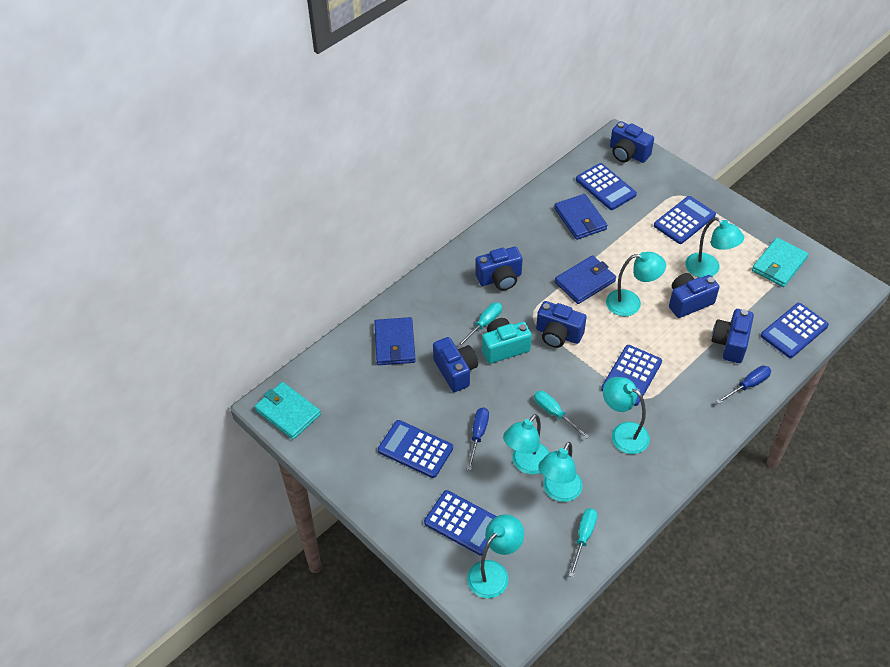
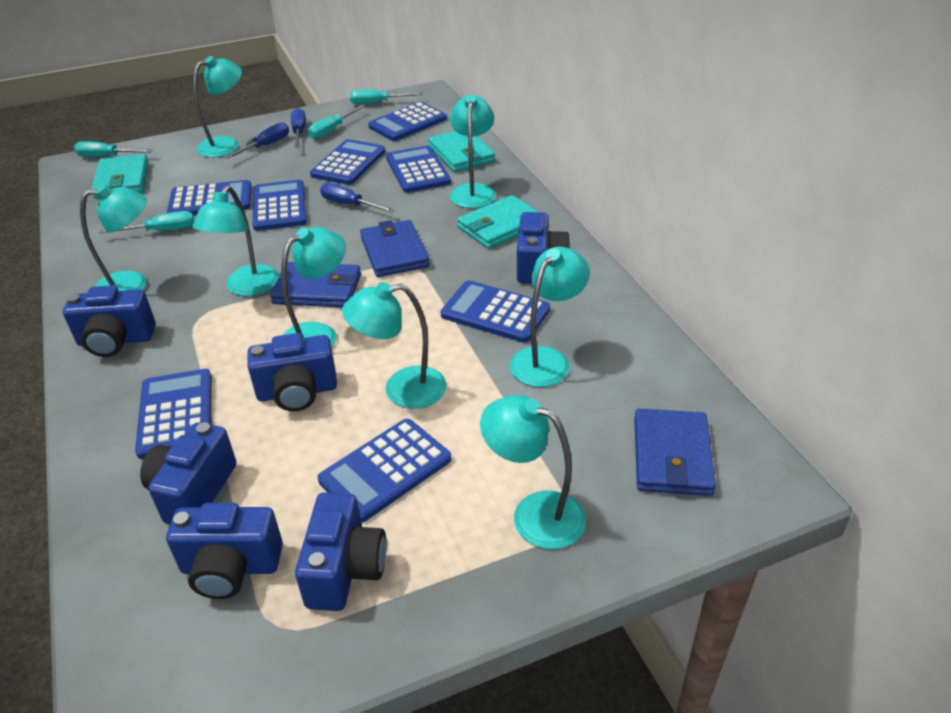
blue calculator: [378,420,453,478] [424,490,496,556] [576,163,637,210] [601,345,662,406] [654,196,716,244] [761,303,829,358] = 6 -> [135,369,212,459] [167,180,252,216] [253,180,306,231] [310,139,385,185] [318,419,452,523] [368,102,447,141] [386,146,451,193] [440,280,550,343] = 8
blue screwdriver: [467,407,489,470] [716,366,771,404] = 2 -> [224,122,289,159] [291,108,306,148] [320,183,395,213] = 3
turquoise camera: [482,318,532,364] = 1 -> none = 0
turquoise lamp: [467,514,524,598] [503,414,549,474] [538,442,583,502] [603,377,650,454] [606,252,666,316] [685,217,744,278] = 6 -> [80,184,147,291] [193,56,242,158] [193,185,279,296] [281,227,346,348] [342,282,447,409] [450,95,496,208] [480,395,586,549] [509,247,590,387] = 8
turquoise screwdriver: [457,302,502,347] [534,391,589,439] [569,508,597,577] = 3 -> [74,141,153,157] [99,211,194,234] [308,105,365,139] [350,90,423,105] = 4
turquoise wallet: [254,382,321,440] [752,237,808,287] = 2 -> [91,154,148,198] [428,131,495,172] [457,195,539,249] = 3

